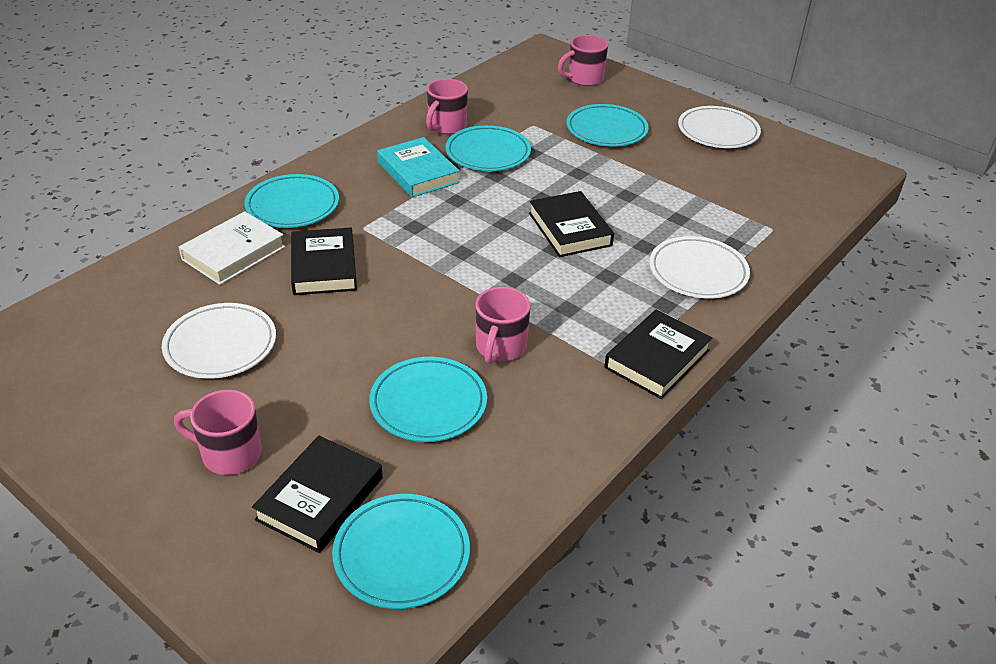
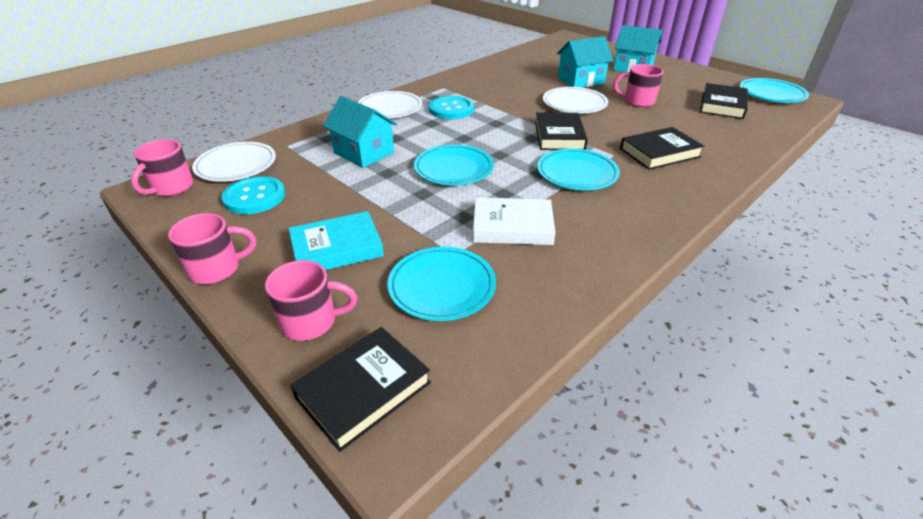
turquoise button: none = 0 -> [221,176,285,214] [429,96,474,119] = 2
turquoise house: none = 0 -> [323,96,397,168] [557,36,613,87] [613,25,662,72] = 3
turquoise plate: [244,174,339,228] [332,494,470,609] [369,357,487,442] [446,125,531,171] [566,104,649,146] = 5 -> [388,247,496,321] [414,145,494,185] [537,148,620,191] [740,78,809,103] = 4

